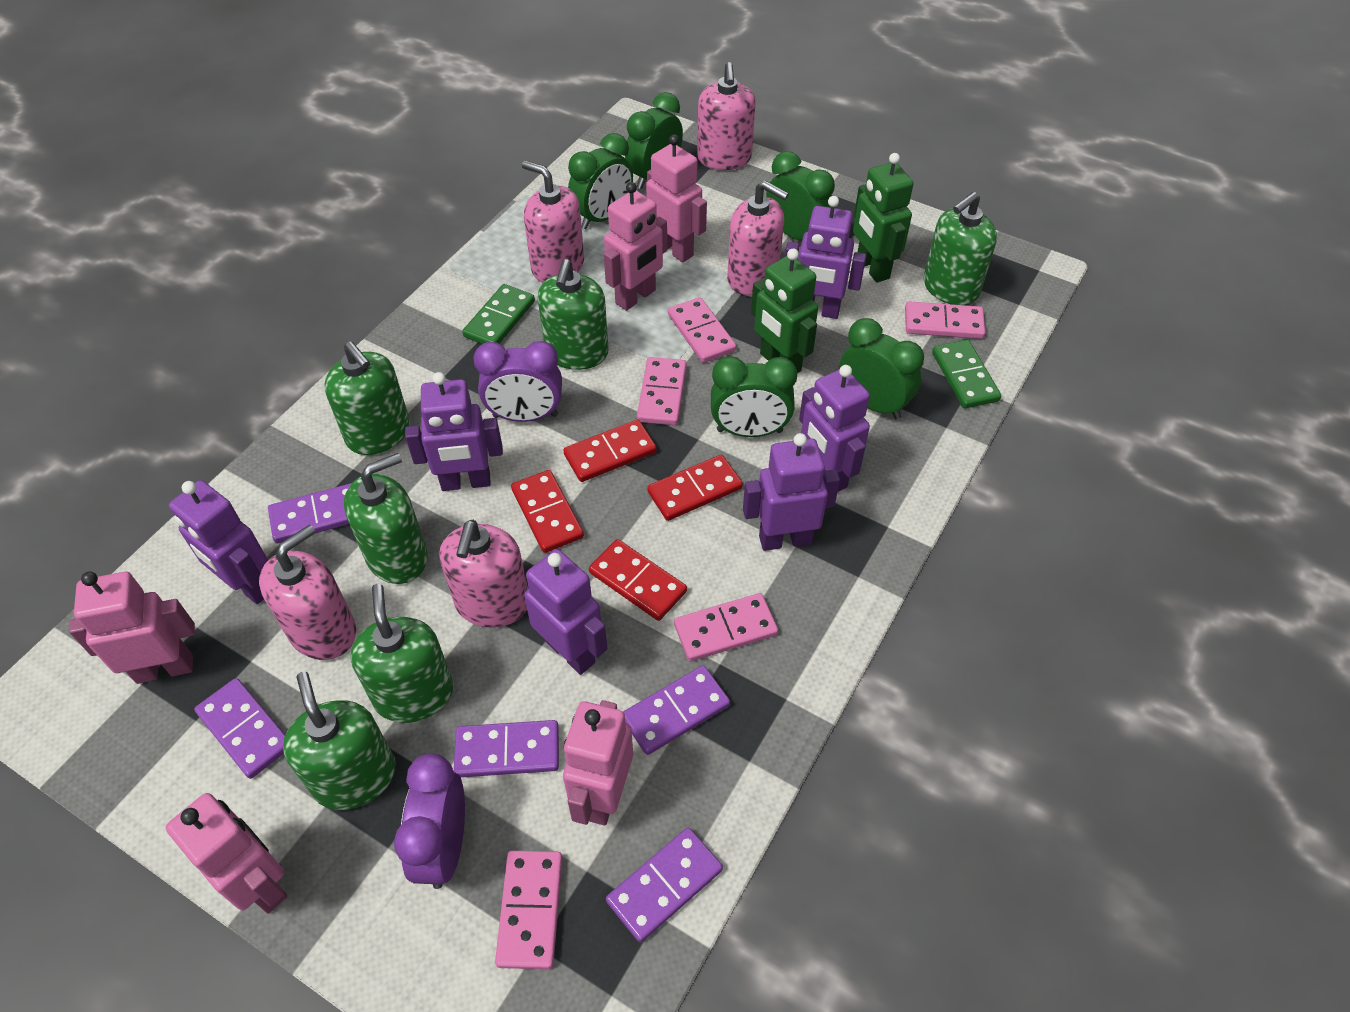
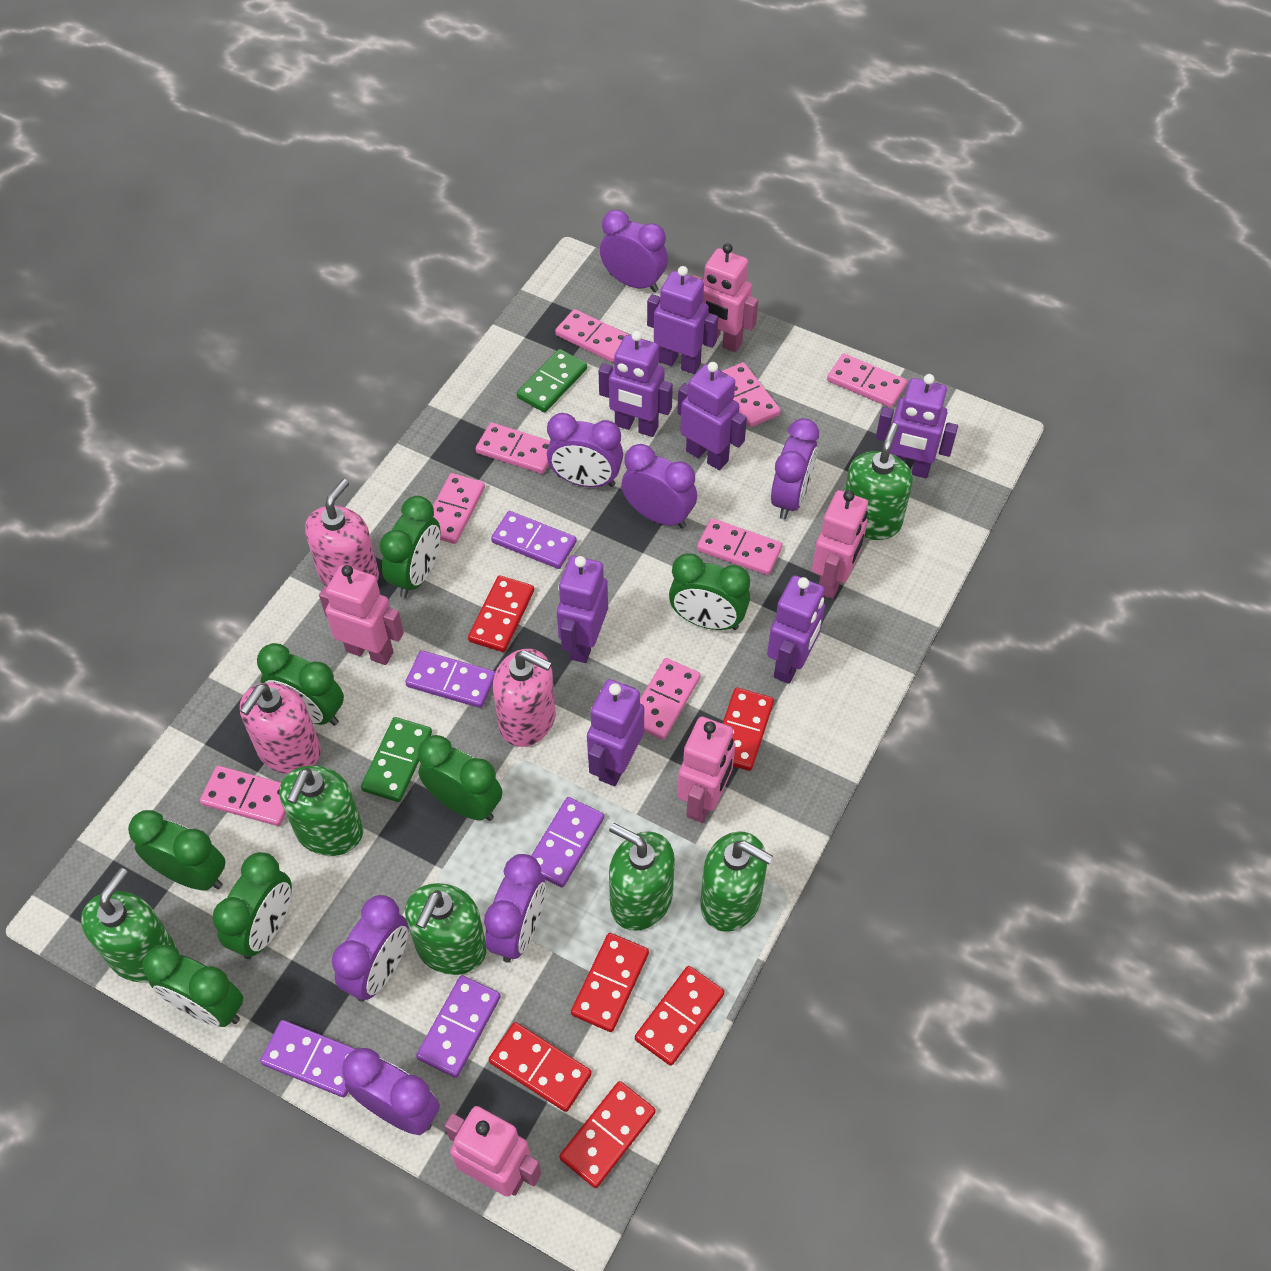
green clock: [568,133,633,229] [625,92,683,189] [711,356,798,437] [766,151,835,241] [840,318,924,420] = 5 -> [128,810,225,891] [142,945,243,1027] [212,852,292,959] [257,643,344,726] [380,496,441,598] [418,735,502,821] [669,553,750,630] = 7
green robot: [751,249,818,373] [853,153,913,283] = 2 -> none = 0
pink domino: [495,851,562,969] [637,357,687,425] [668,297,736,363] [674,593,778,661] [905,301,985,339] = 5 -> [200,766,286,826] [433,473,485,544] [476,422,550,474] [555,309,631,363] [640,658,701,740] [697,518,782,575] [722,362,781,427] [827,353,907,408] = 8
pink soap dispenser: [259,524,356,660] [439,520,528,628] [522,161,584,283] [697,62,756,170] [727,181,789,296] = 5 -> [240,683,321,774] [305,479,379,586] [493,649,556,747] = 3
purple clock: [394,754,465,889] [473,341,562,422] = 2 -> [332,895,409,1002] [342,1048,440,1135] [484,854,546,963] [547,413,623,487] [600,210,668,292] [622,444,697,529] [771,418,819,520] = 7
purple robot: [169,480,268,604] [405,372,503,491] [524,549,607,675] [743,433,840,551] [785,196,866,319] [799,365,870,492] = 6 -> [557,556,608,663] [587,679,644,786] [599,331,673,437] [647,266,718,374] [677,362,747,470] [767,575,825,684] [876,374,958,478] = 7
red domino: [511,470,584,553] [563,420,657,482] [589,539,687,621] [647,455,743,521] = 4 -> [468,575,534,652] [489,1022,592,1112] [559,1081,656,1188] [571,933,649,1032] [635,966,724,1066] [723,688,774,771] = 6

